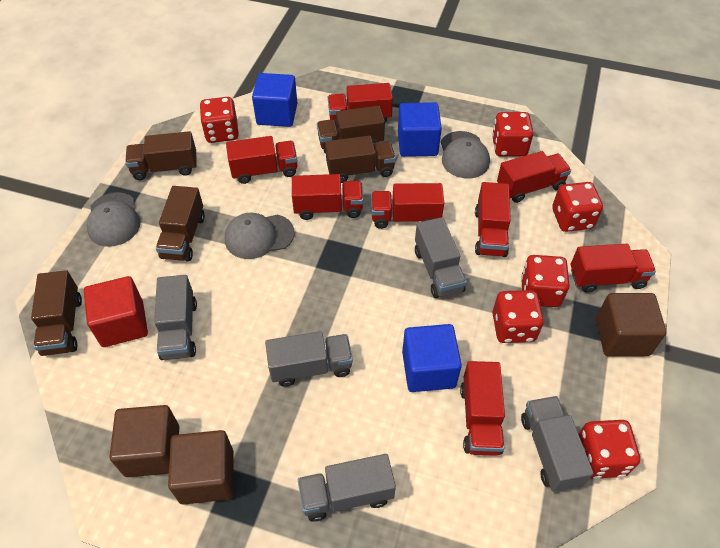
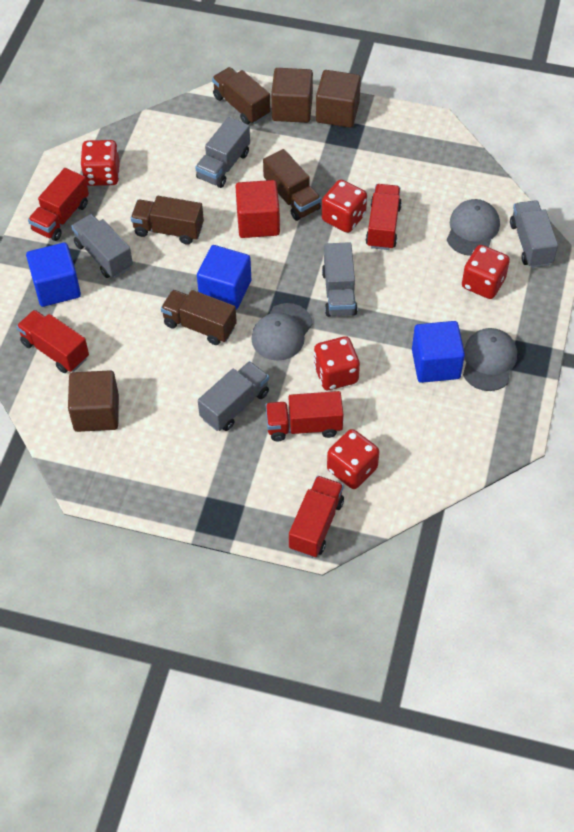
brown truck: [31,270,82,356] [125,131,197,180] [156,186,205,261] [317,106,385,154] [325,136,396,183] = 5 -> [131,196,204,245] [161,290,237,345] [212,67,270,124] [263,149,321,221] = 4
red dice: [200,97,239,143] [492,112,534,157] [492,290,544,343] [521,255,570,307] [552,182,603,232] [579,420,640,479] = 6 -> [80,140,120,186] [314,336,360,390] [322,179,367,233] [327,429,379,489] [462,245,510,299] = 5
red truck: [226,136,297,184] [292,174,363,220] [328,83,393,127] [371,183,444,229] [460,361,505,456] [475,182,511,257] [497,151,571,203] [571,244,656,293] = 8 -> [16,310,89,373] [28,168,89,241] [266,391,343,441] [289,476,344,558] [366,184,402,250] = 5

